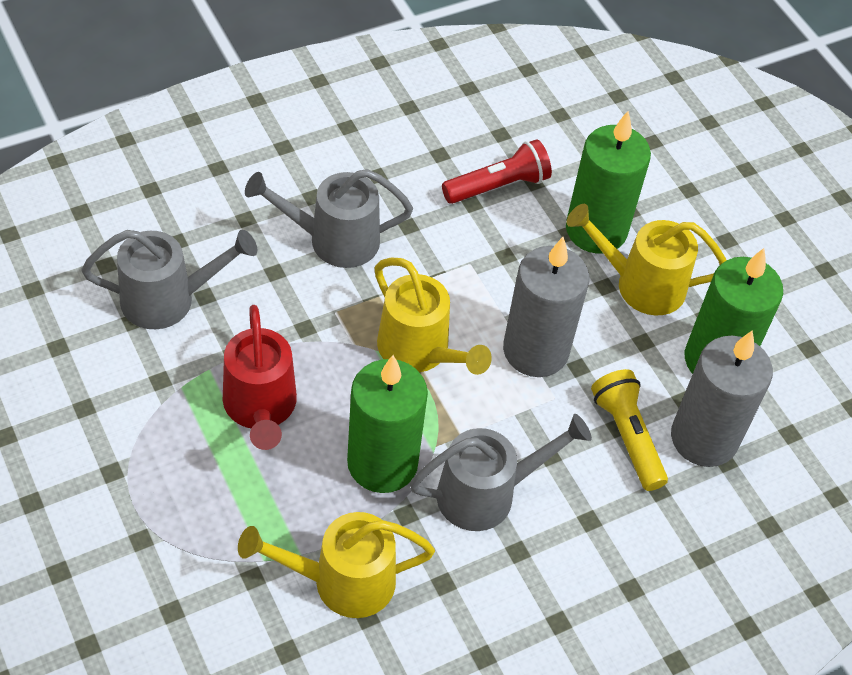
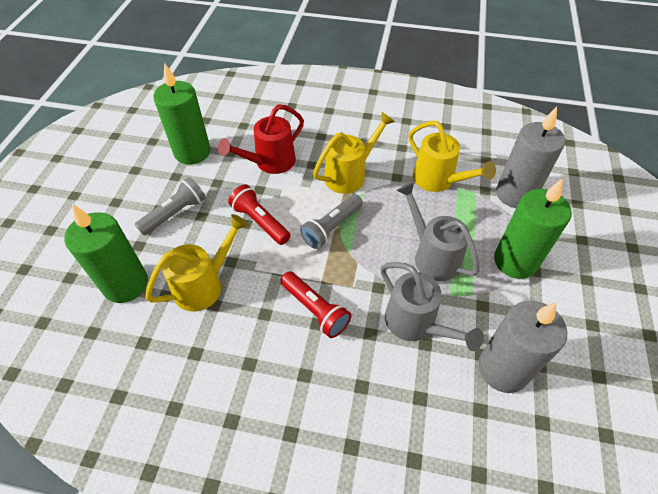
grey flashlight: none = 0 -> [135,177,206,235] [300,194,363,249] = 2
grey watering can: [82,230,257,329] [245,169,413,268] [409,414,592,531] = 3 -> [381,262,484,351] [397,182,480,281] = 2
red flashlight: [442,139,552,204] = 1 -> [228,185,291,245] [280,271,351,338] = 2
yellow flashlight: [591,369,668,491] = 1 -> none = 0

